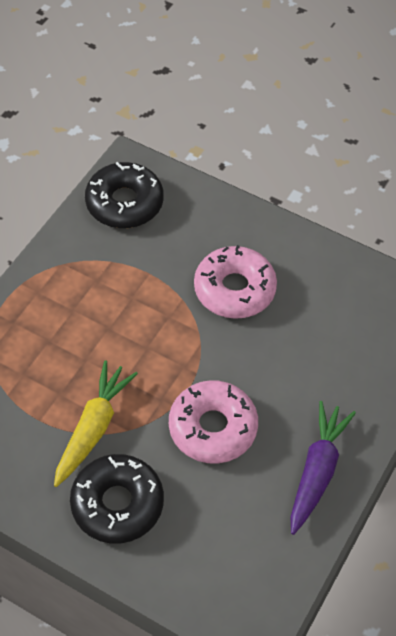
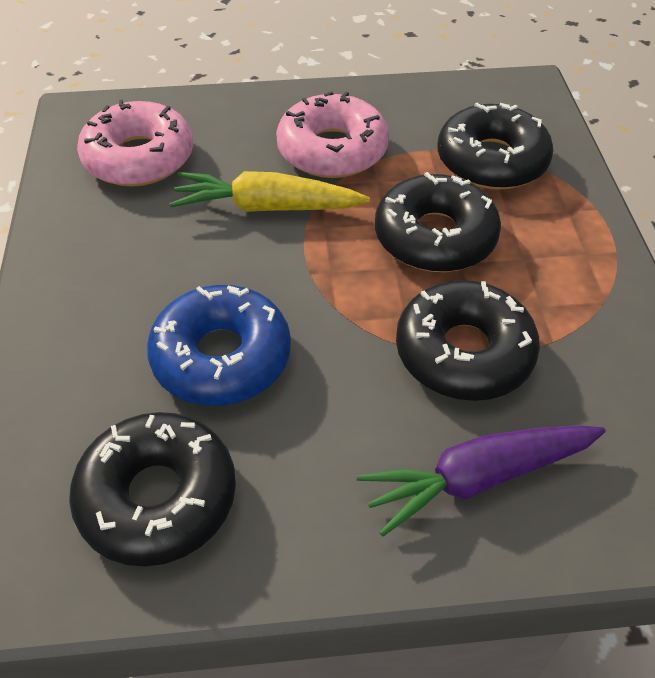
black donut: [70,454,164,544] [85,162,164,228] = 2 -> [69,412,236,567] [375,172,501,272] [396,280,540,401] [438,103,554,190] = 4
blue donut: none = 0 -> [147,285,291,406] = 1

